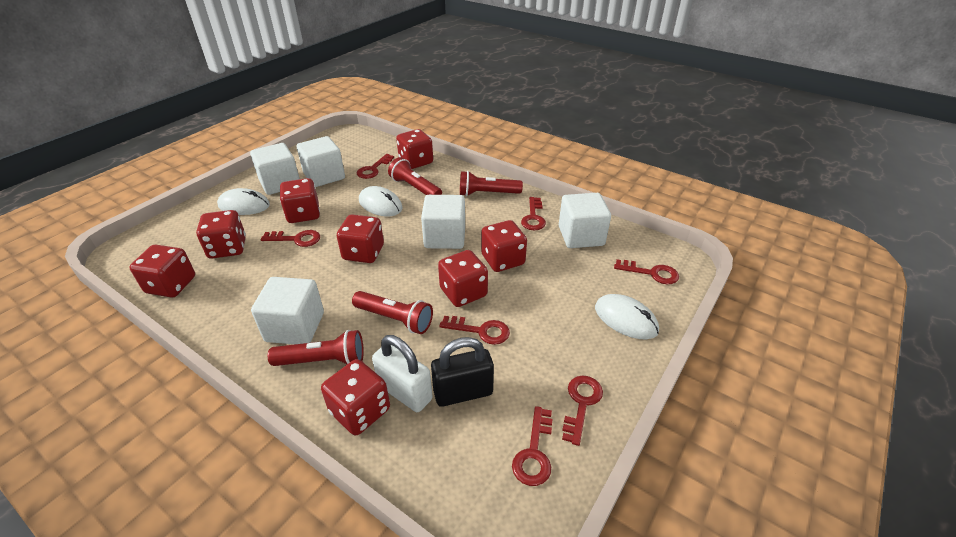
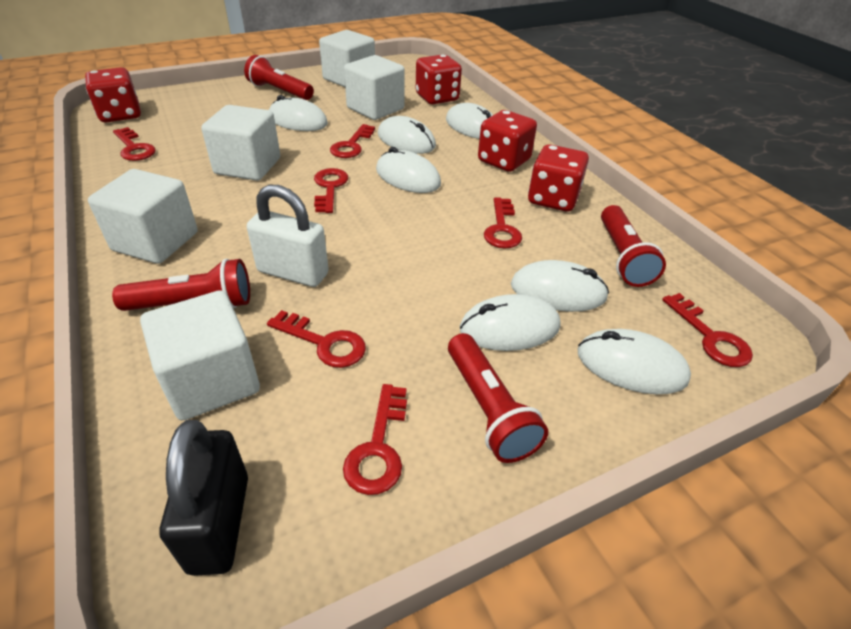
red dice: [129,245,195,298] [196,210,246,259] [280,178,320,223] [321,359,390,435] [337,214,384,263] [396,129,433,169] [438,250,488,307] [481,220,527,272] = 8 -> [85,67,141,122] [416,54,462,104] [478,110,537,172] [528,144,589,211] = 4
white mouse: [217,188,270,215] [359,186,403,216] [595,294,659,339] = 3 -> [269,95,328,131] [376,147,441,193] [378,116,436,154] [446,103,493,139] [460,294,560,351] [511,260,609,312] [578,329,691,394] = 7

